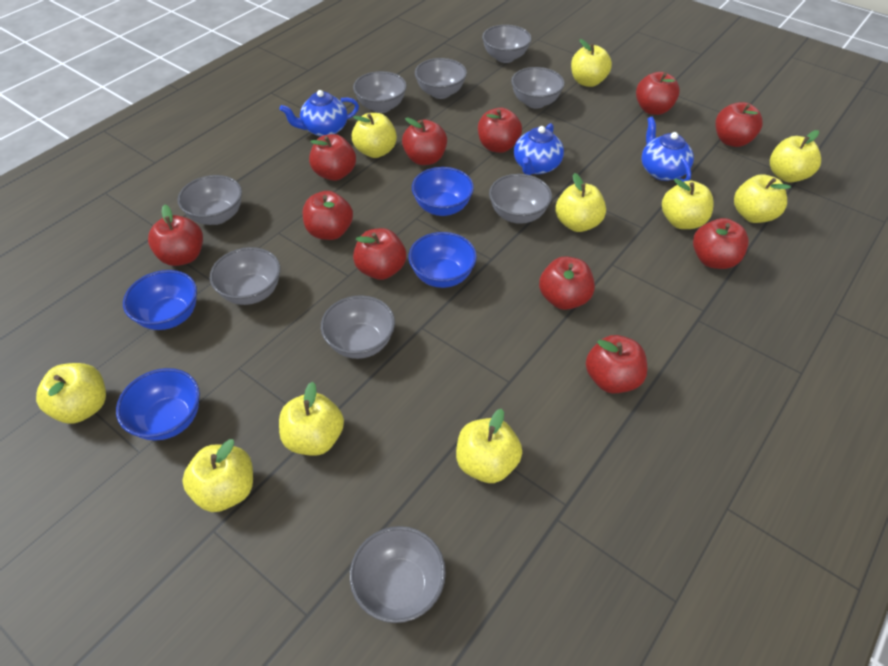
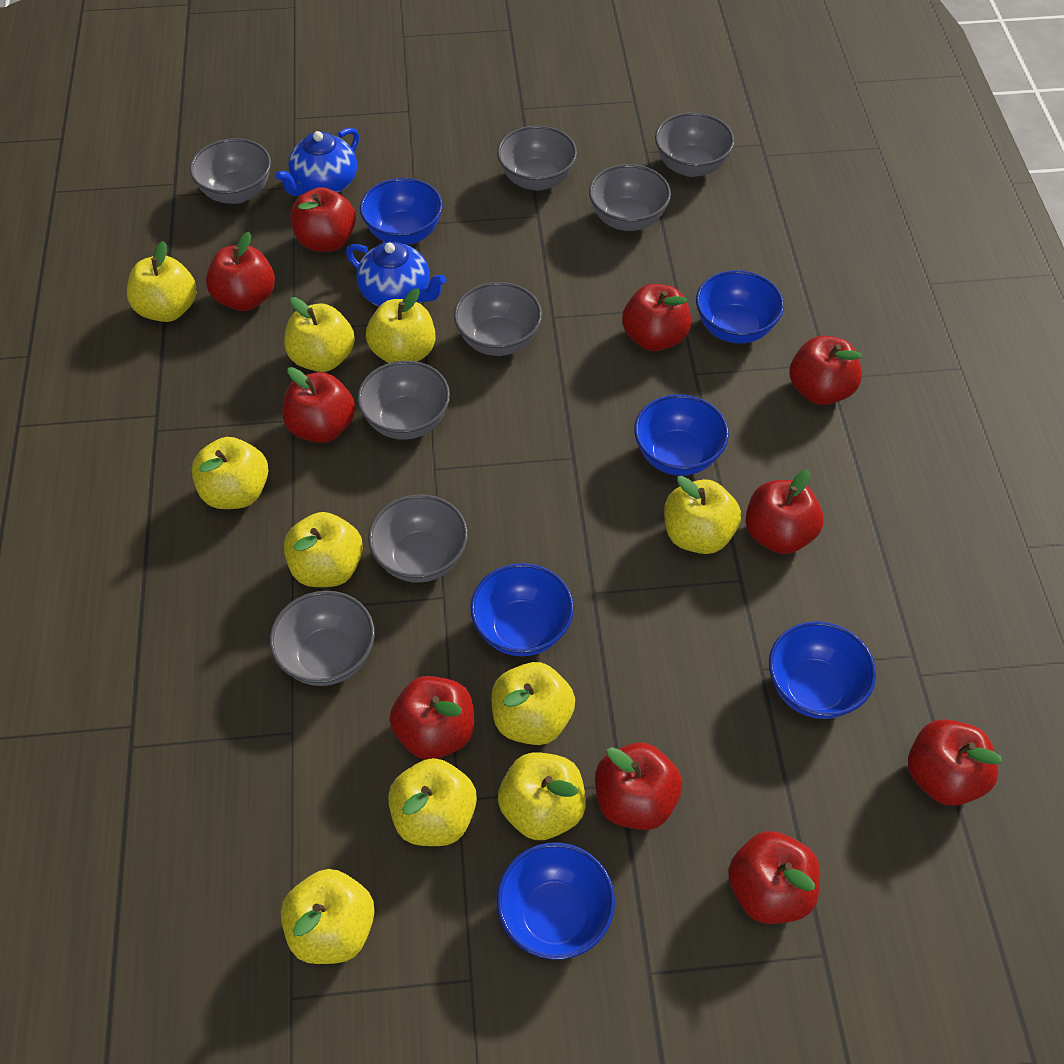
blue bowl: [116,368,200,440] [123,270,197,330] [408,232,477,288] [412,167,474,216] = 4 -> [360,178,443,245] [470,563,574,656] [497,842,615,960] [634,394,729,476] [696,270,784,344] [769,621,876,719] = 6
blue teapot: [280,90,359,137] [514,123,564,175] [642,117,694,182] = 3 -> [275,128,359,196] [346,241,447,306] = 2
grey bowl: [177,175,242,225] [210,247,280,305] [321,295,395,359] [350,526,446,623] [353,71,407,113] [415,58,467,99] [482,25,531,63] [489,174,552,224] [511,67,565,109] = 9 -> [190,138,271,204] [270,591,375,686] [357,361,450,440] [368,494,468,583] [454,282,542,356] [497,125,577,191] [589,164,671,231] [655,113,735,177] = 8
red apple: [148,205,203,266] [303,191,353,240] [309,134,356,181] [353,228,406,280] [402,117,447,165] [478,108,522,153] [539,256,595,310] [586,335,647,394] [636,72,680,115] [693,218,749,269] [715,102,763,147] = 11 -> [206,232,275,311] [282,367,355,443] [290,187,356,252] [390,676,474,759] [595,743,682,830] [622,284,691,351] [728,831,820,924] [745,469,824,554] [789,336,862,405] [908,719,1003,806] = 10

